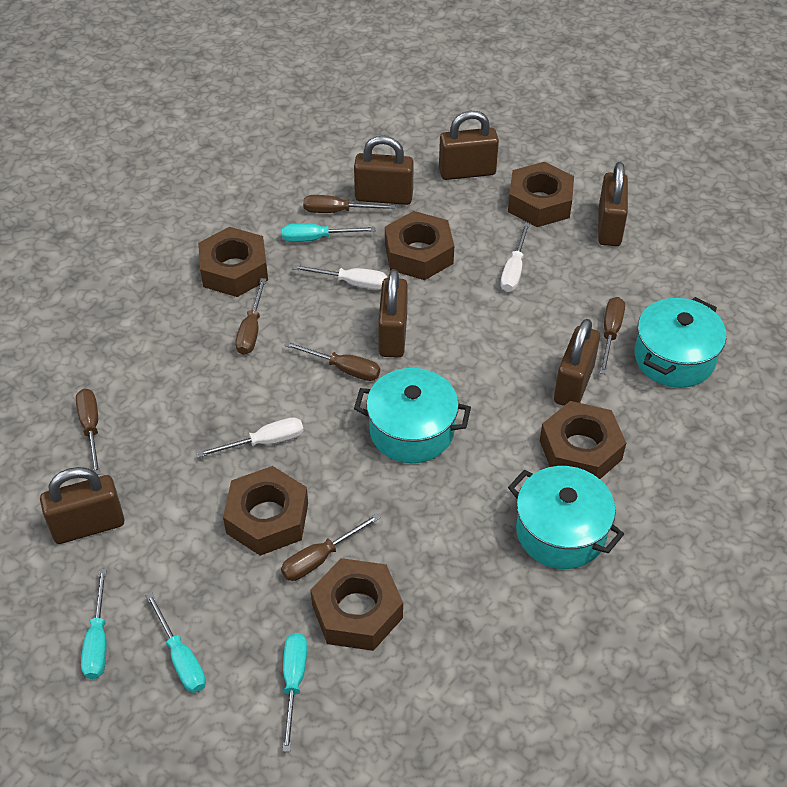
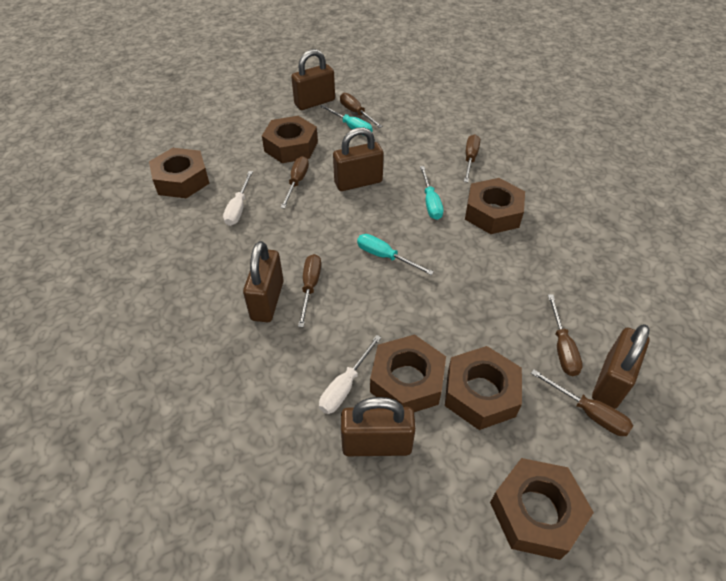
brown padlock: [40,467,125,544] [354,136,414,205] [378,269,408,358] [439,111,499,180] [554,319,600,406] [598,162,628,246] = 6 -> [243,241,284,322] [291,49,335,110] [333,127,384,191] [341,397,416,456] [592,324,650,409] = 5
turquoise pot: [354,368,471,463] [508,466,624,569] [635,297,726,388] = 3 -> none = 0
turquoise screwdriver: [81,569,107,679] [146,593,206,693] [282,223,376,242] [283,633,307,752] = 4 -> [320,105,373,132] [357,234,434,275] [420,166,443,220] = 3
white screwdriver: [197,417,304,457] [292,265,387,290] [500,223,530,292] = 3 -> [223,171,253,226] [319,335,381,414] = 2

